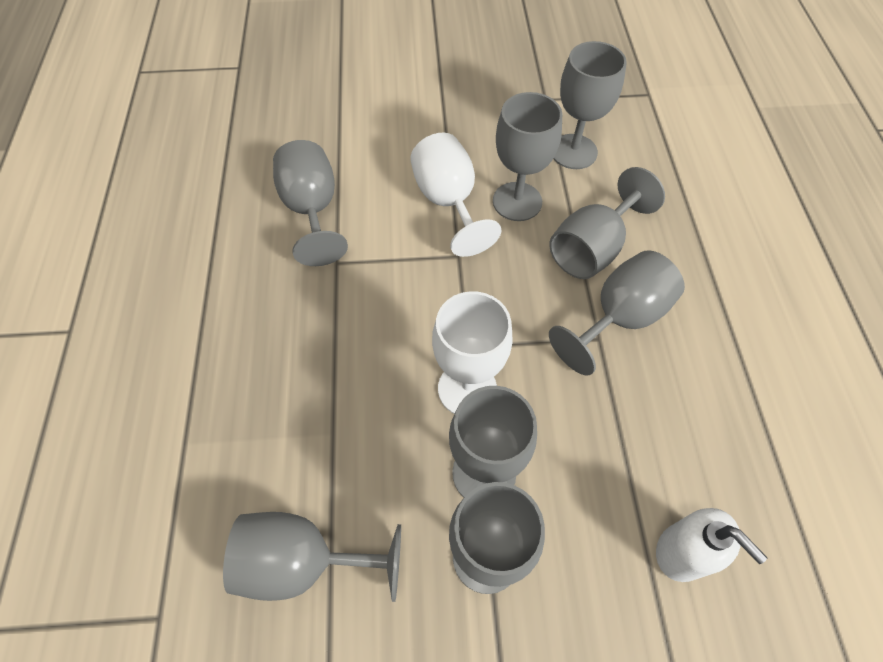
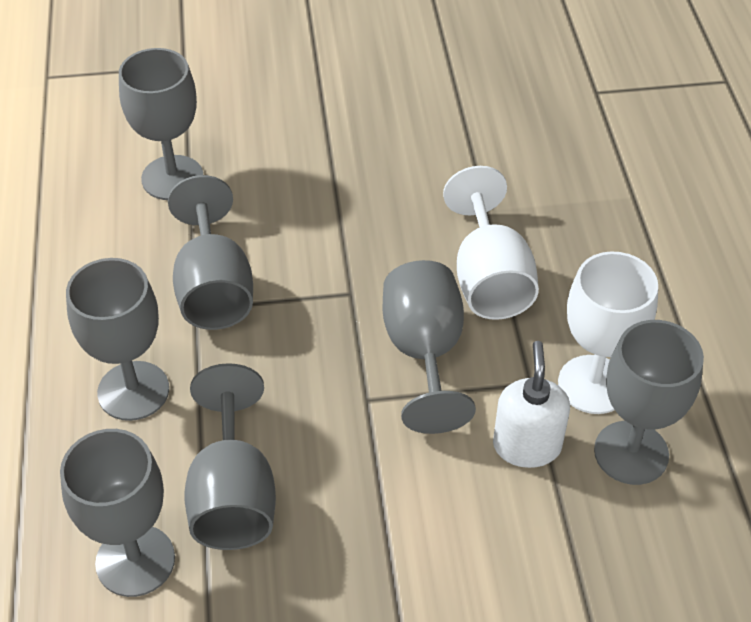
grey goblet: [223,512,401,602] [273,140,348,266] [449,386,537,497] [449,482,545,594] [493,92,563,221] [549,167,665,279] [549,250,685,376] [554,41,627,169] = 8 -> [60,429,175,597] [66,258,169,421] [119,48,203,200] [168,175,253,330] [184,363,276,550] [383,260,476,434] [594,320,704,485] = 7

